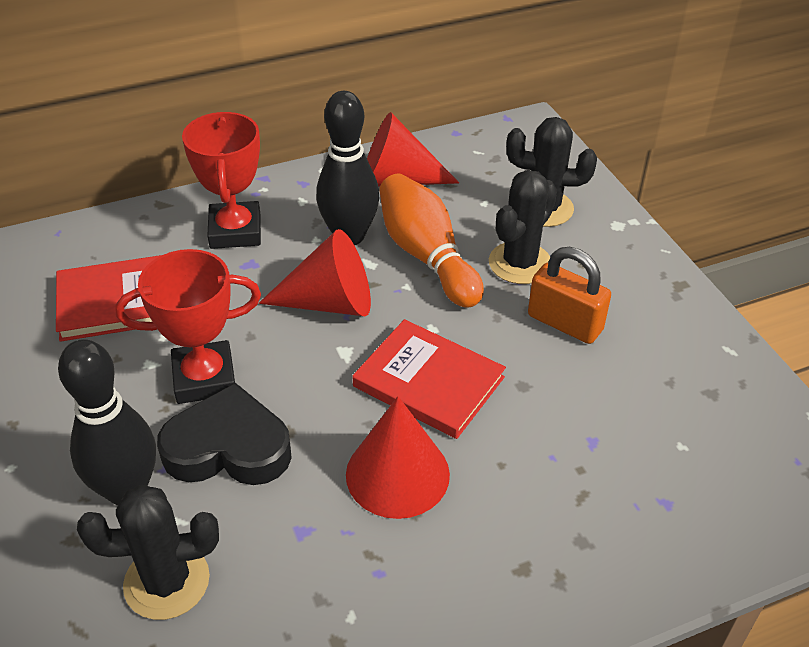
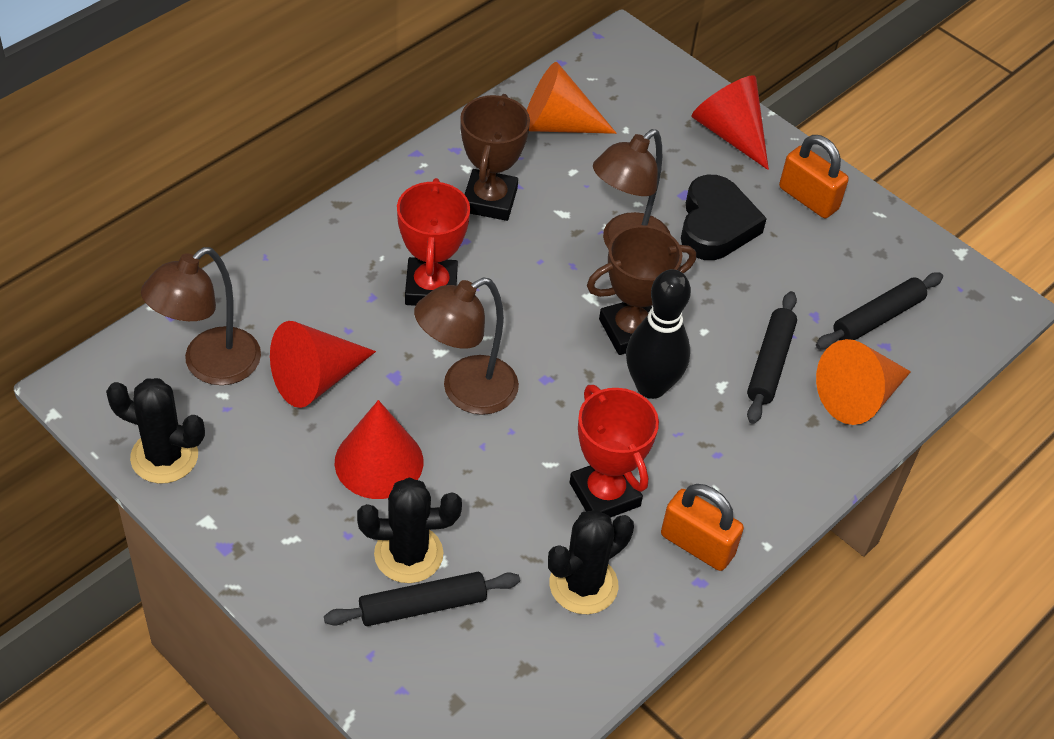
black bowling pin: [58,339,156,505] [316,91,380,245] = 2 -> [626,269,691,399] = 1
black rolling pin: none = 0 -> [324,572,520,626] [747,291,797,424] [816,272,943,349] = 3
brown lamp: none = 0 -> [141,247,261,385] [414,277,519,415] [593,129,671,249] = 3
brown trophy: none = 0 -> [460,94,530,221] [587,225,696,355] = 2
orange bowling pin: [379,174,484,308] = 1 -> none = 0
orange cone: none = 0 -> [527,62,617,134] [816,339,911,425] = 2
orange padlock: [528,247,611,344] = 1 -> [661,484,744,571] [779,135,849,218] = 2
red book: [56,255,162,342] [353,319,506,439] = 2 -> none = 0

